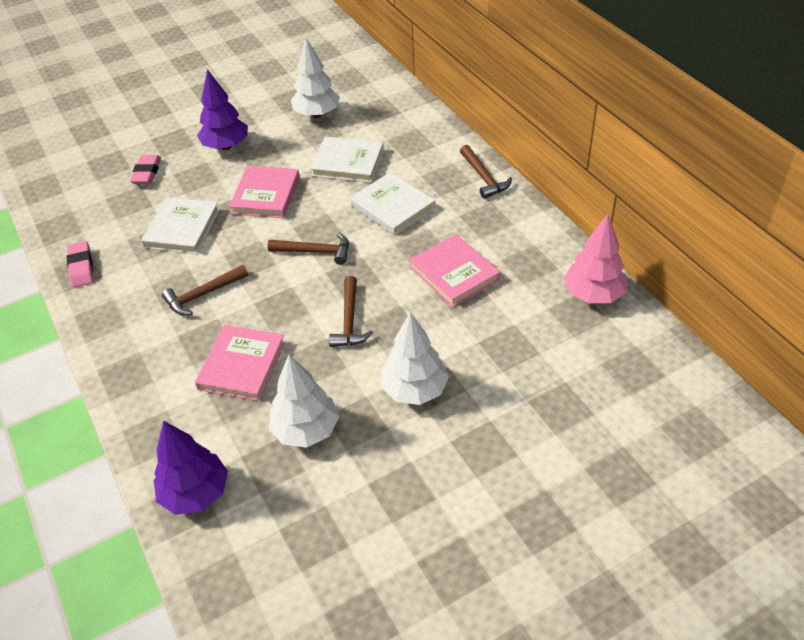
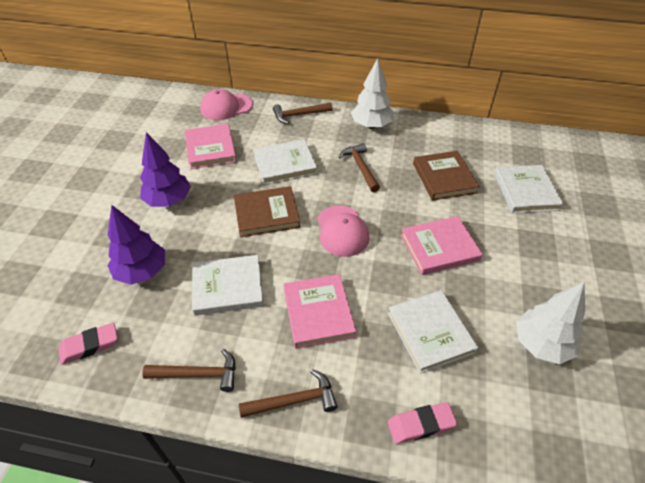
brown book: none = 0 -> [234,186,300,237] [413,151,480,201] = 2
pink cap: none = 0 -> [200,89,253,120] [317,206,369,257] = 2
pink tree: [564,214,627,303] = 1 -> none = 0
white book: [141,197,220,254] [310,137,384,183] [350,172,435,236] = 3 -> [192,255,264,316] [253,139,317,185] [388,290,478,374] [494,165,564,213] = 4
white tree: [269,355,339,448] [291,38,340,118] [381,312,449,405] = 3 -> [351,58,394,129] [516,282,585,364] = 2

